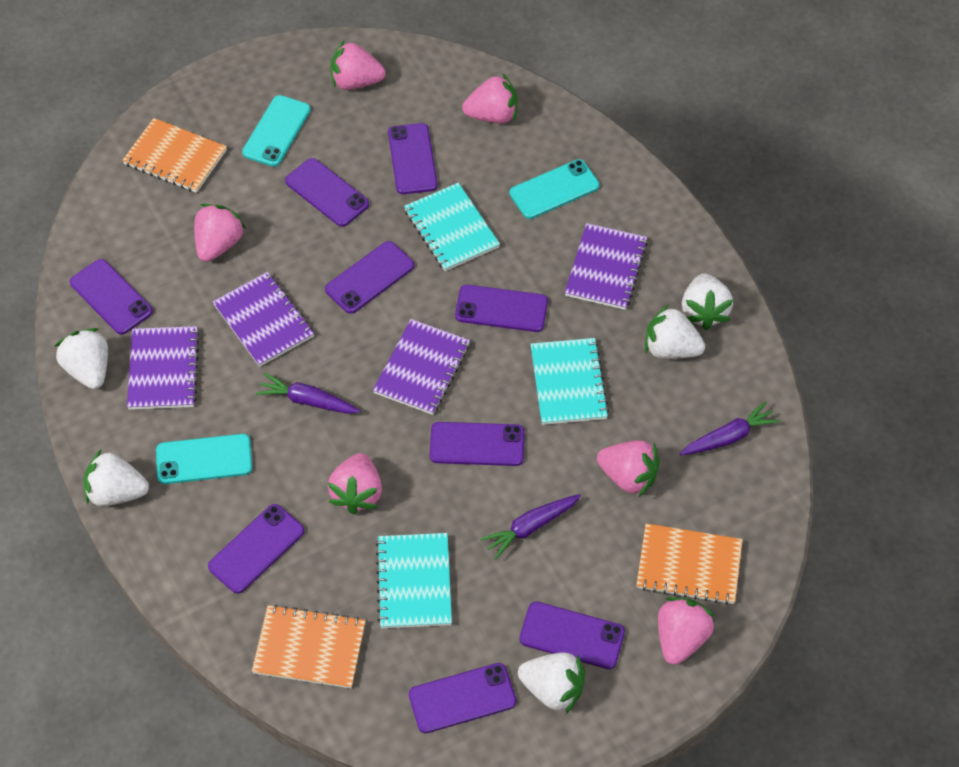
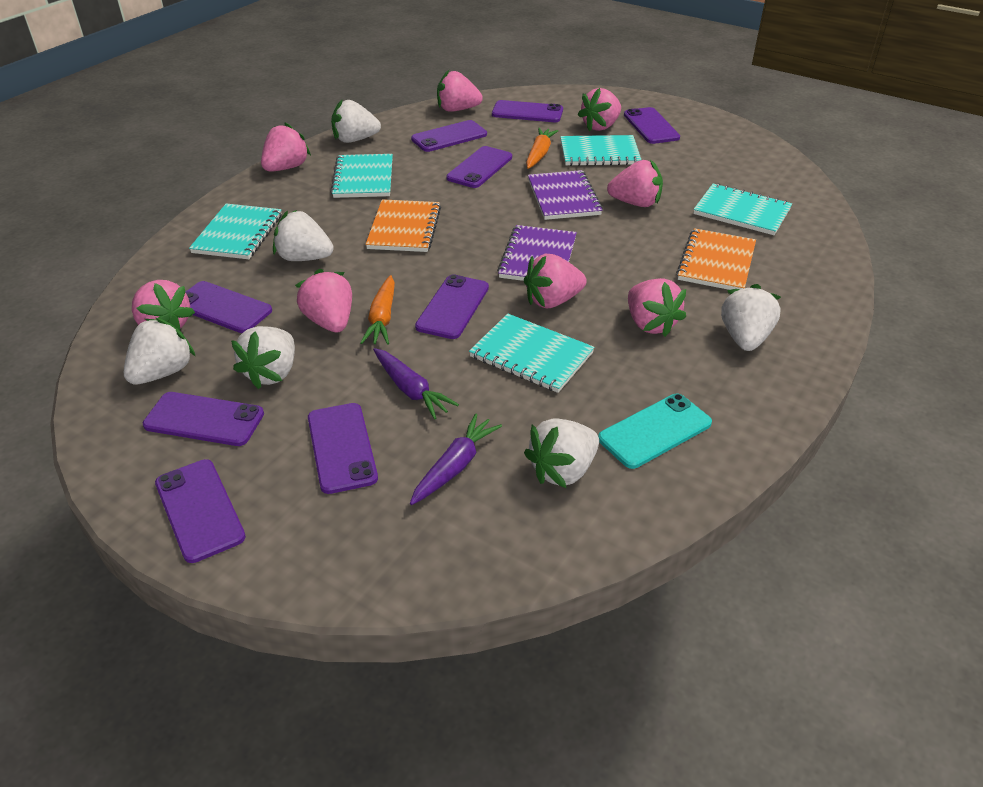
orange carrot: none = 0 -> [360,275,395,345] [526,128,558,169] = 2
orange notebook: [122,118,227,193] [252,605,366,688] [636,523,743,605] = 3 -> [366,199,441,252] [676,228,756,290] = 2
pink strawberry: [194,204,246,262] [328,453,382,515] [331,41,386,90] [462,73,518,124] [597,440,660,497] [658,597,715,665] = 6 -> [132,280,195,330] [261,122,311,172] [295,269,352,332] [437,70,483,112] [524,254,587,308] [578,88,621,131] [607,160,663,207] [628,278,686,337] = 8
purple carrot: [256,373,360,414] [480,494,581,560] [680,401,780,455] = 3 -> [373,348,459,420] [410,413,502,505] = 2
purple notebook: [127,326,200,409] [213,272,314,367] [373,319,470,415] [565,223,648,310] = 4 -> [497,225,577,281] [528,170,603,220] = 2
turquoise notebook: [376,533,452,628] [404,183,500,271] [530,338,609,425] = 3 -> [189,203,282,259] [331,154,393,198] [469,313,595,393] [560,135,641,166] [693,183,792,235] = 5
turquoise phone: [156,434,252,484] [242,95,311,167] [510,159,600,219] = 3 -> [598,394,712,469] = 1
white strawberry: [54,328,108,389] [84,450,149,506] [518,653,585,714] [645,304,705,359] [682,273,733,330] = 5 -> [123,318,196,385] [231,326,295,389] [273,210,334,261] [331,99,381,143] [524,418,599,488] [721,284,781,351] = 6

